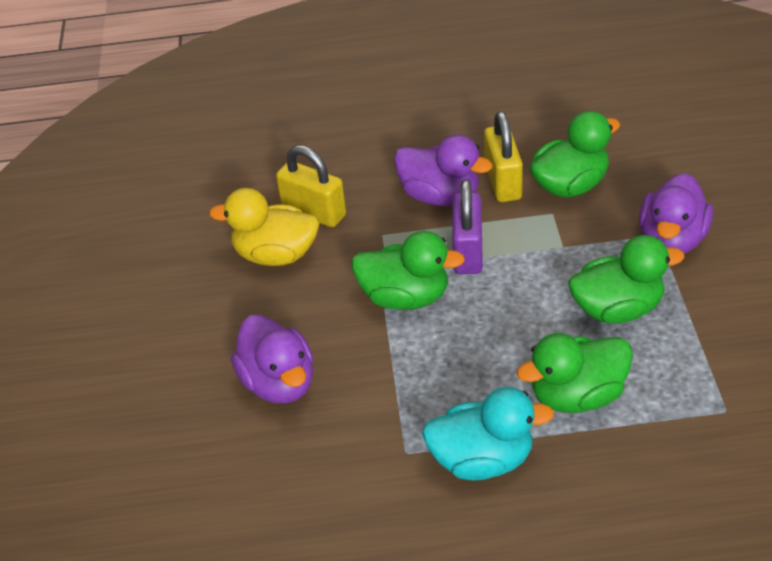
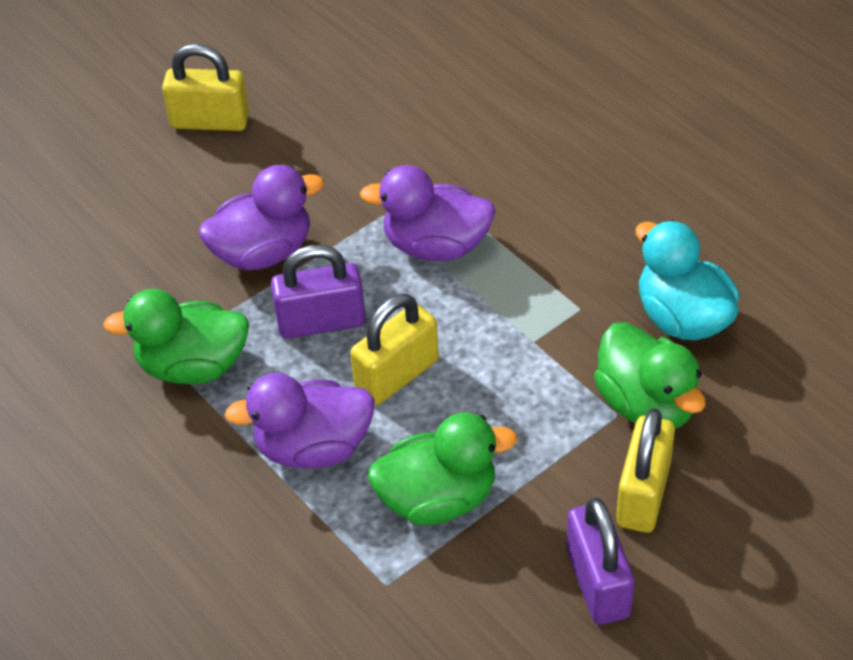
green duck: [351,231,465,310] [517,333,633,413] [530,111,620,198] [568,235,684,324] = 4 -> [103,289,249,384] [368,412,517,525] [594,322,706,429] = 3
purple padlock: [452,179,483,274] = 1 -> [271,245,365,339] [567,498,634,625] = 2
yellow duck: [209,188,319,266] = 1 -> none = 0
yellow padlock: [276,145,346,227] [484,111,523,202] = 2 -> [162,44,249,131] [350,294,439,405] [616,408,675,533] = 3

